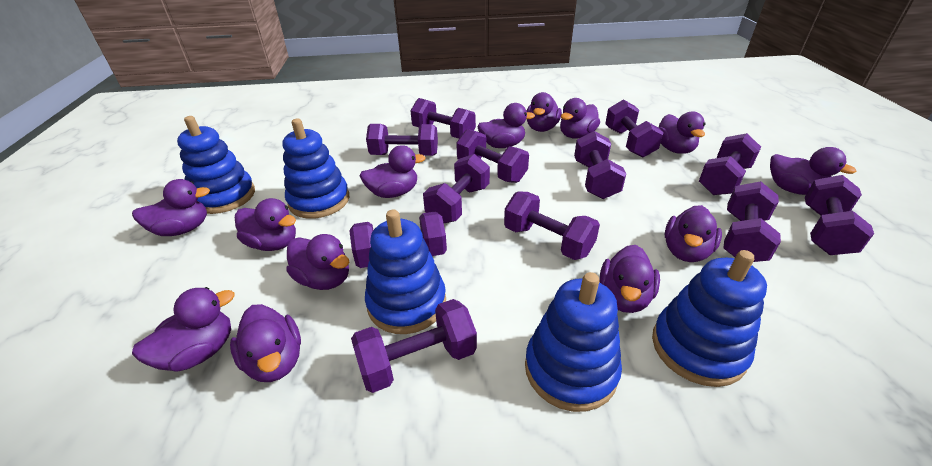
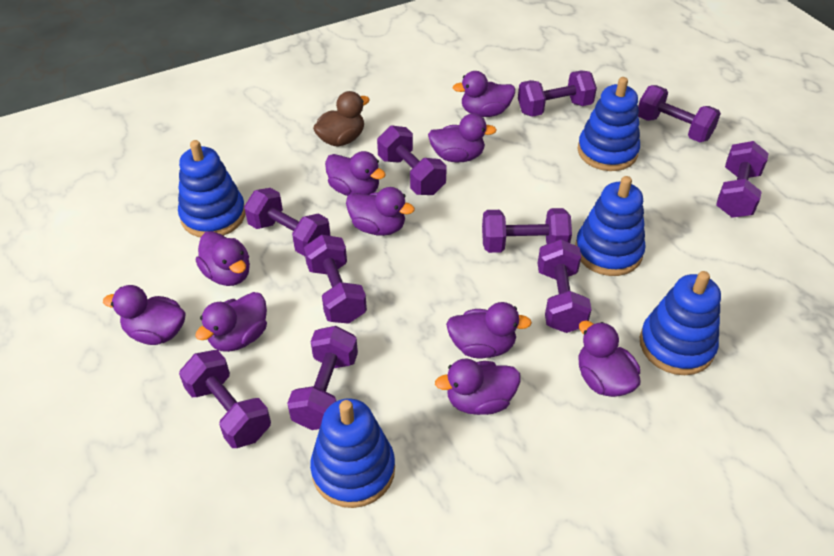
brown duck: none = 0 -> [313,91,370,147] = 1
purple duck: [132,179,210,236] [132,287,234,372] [230,304,301,382] [235,198,296,251] [286,234,350,290] [360,145,426,198] [477,103,535,148] [527,92,562,132] [560,98,600,139] [600,245,660,313] [658,112,706,154] [665,205,722,262] [770,147,857,195] = 13 -> [103,285,186,345] [195,292,267,352] [196,231,250,286] [325,151,386,196] [346,187,415,236] [428,113,497,162] [435,358,521,415] [446,302,532,358] [453,71,515,117] [578,320,640,397] = 10
purple dumbbell: [349,212,447,268] [351,299,477,393] [366,124,438,156] [410,98,476,139] [423,154,490,223] [456,129,529,183] [504,191,600,260] [574,131,626,199] [605,99,664,158] [699,133,761,195] [724,181,781,262] [805,175,874,255] = 12 -> [179,350,271,448] [244,188,330,256] [287,326,358,430] [304,234,367,324] [377,125,447,195] [482,208,572,253] [518,70,597,117] [538,239,592,333] [638,85,721,142] [716,141,769,218] = 10

